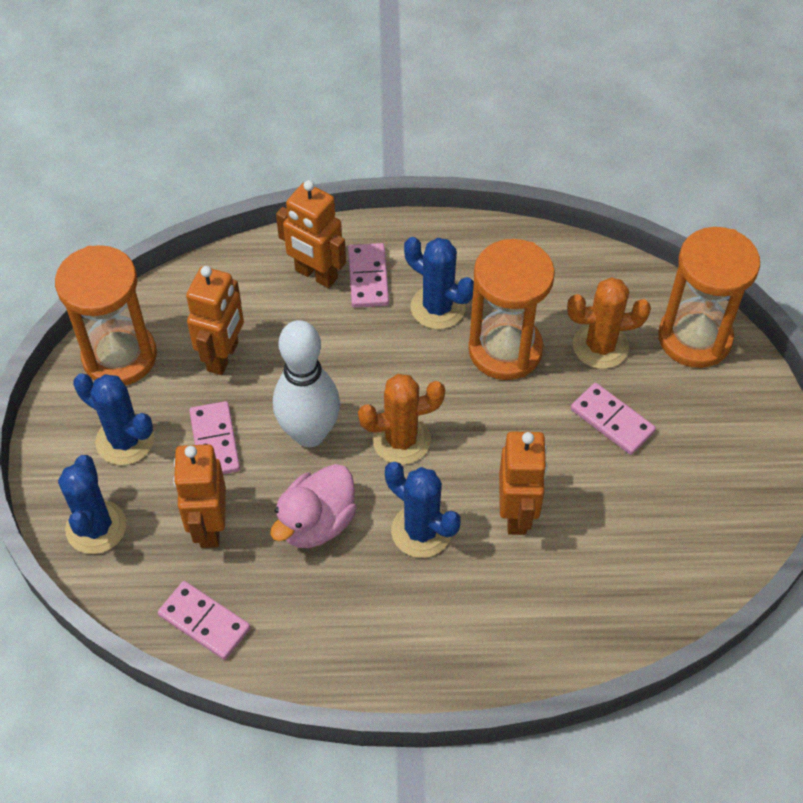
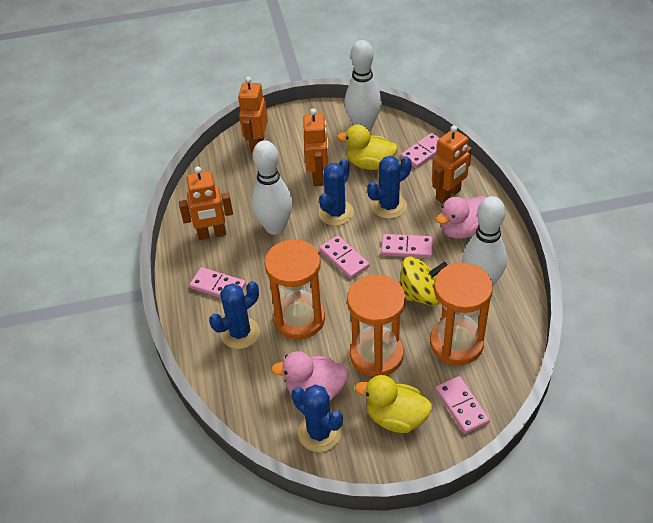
orange cactus: [358,374,445,465] [567,277,651,369] = 2 -> none = 0
pink domino: [158,581,251,660] [189,401,240,474] [348,243,389,308] [571,383,656,455] = 4 -> [190,267,246,298] [319,235,370,279] [381,234,433,258] [401,133,440,168] [436,376,490,434] = 5
pink duck: [270,464,357,548] = 1 -> [271,351,349,401] [436,196,487,239] = 2
white bowling pin: [273,320,340,447] = 1 -> [251,140,293,235] [345,40,382,131] [462,196,507,285] = 3
yellow duck: none = 0 -> [337,124,398,170] [355,375,432,433] = 2
yellow spinning top: none = 0 -> [399,256,447,306] = 1

